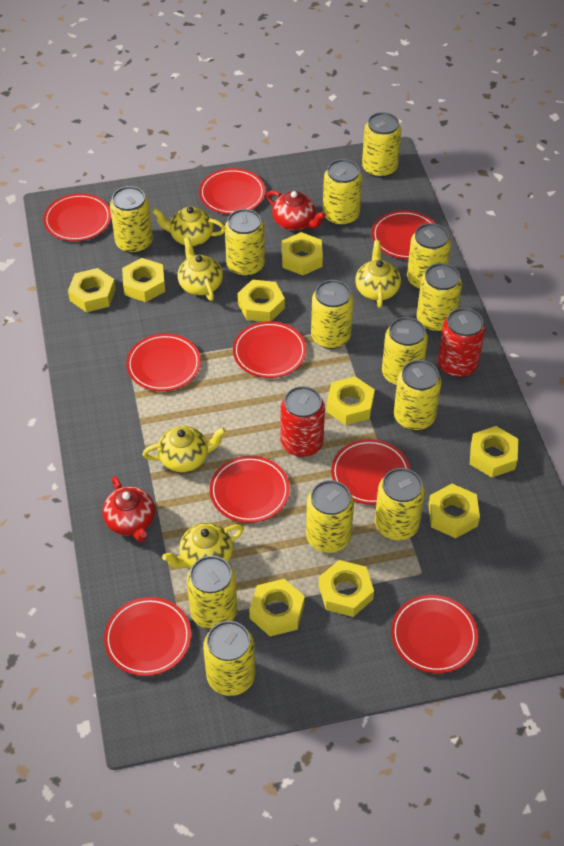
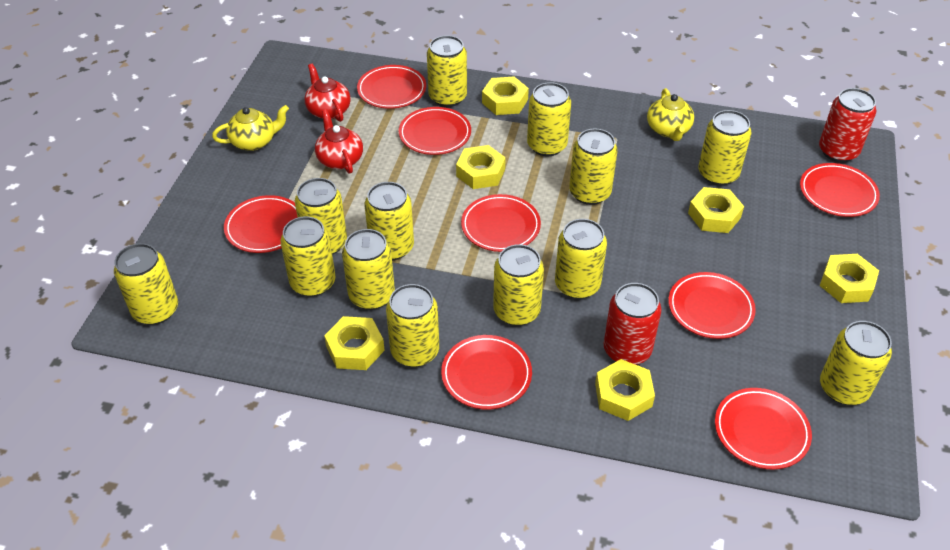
red plate: [43,193,111,241] [104,597,191,676] [126,334,201,391] [199,168,265,214] [210,456,290,523] [233,321,307,378] [331,439,410,505] [372,210,436,259] [391,595,478,673] = 9 -> [224,195,298,253] [357,65,426,109] [399,107,471,155] [441,335,532,409] [461,194,541,252] [668,272,756,339] [715,388,812,469] [800,163,880,217] = 8
yellow nut: [68,268,116,312] [122,258,165,302] [237,280,285,322] [249,579,305,636] [282,232,323,275] [319,560,374,617] [326,376,375,425] [428,484,480,538] [470,426,518,478] = 9 -> [324,316,385,370] [456,145,506,189] [482,77,529,115] [595,359,655,421] [688,187,744,233] [820,254,879,303] = 6
yellow teapot: [142,426,226,472] [152,207,225,246] [162,523,244,569] [178,237,223,301] [355,240,401,308] = 5 -> [212,105,289,151] [647,88,694,141] = 2

